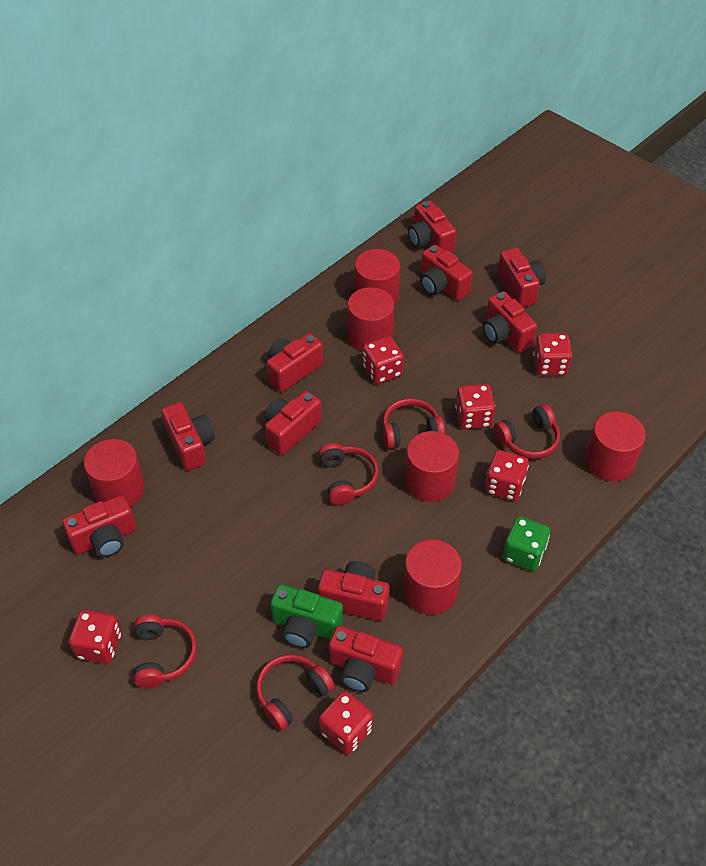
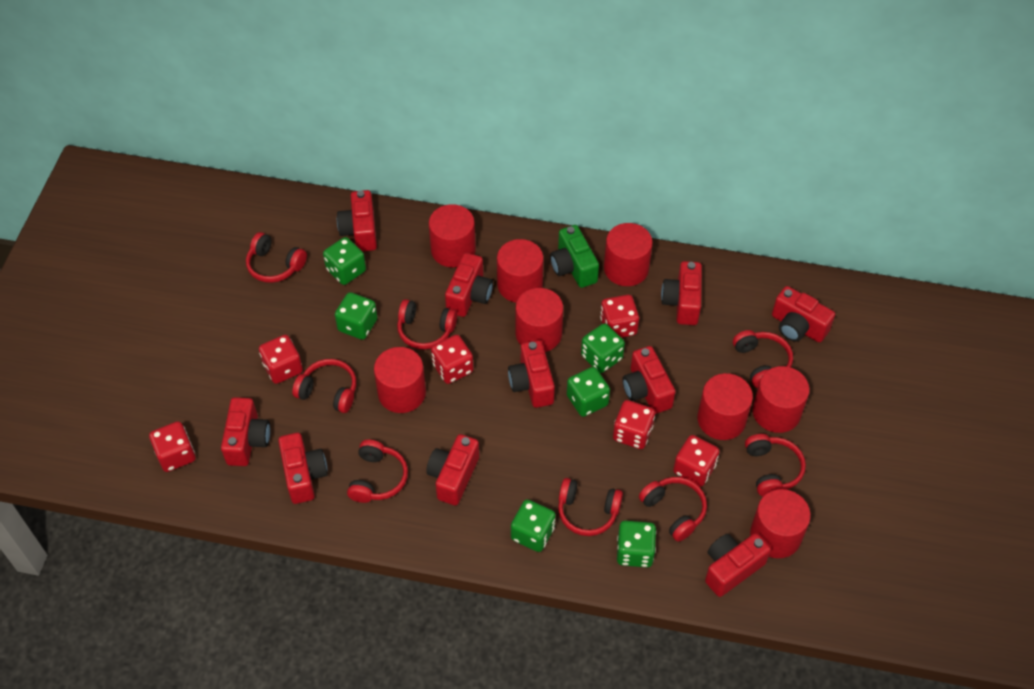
green dice: [503,516,550,571] = 1 -> [323,237,366,285] [335,292,377,340] [511,500,556,552] [567,367,610,417] [581,323,625,373] [617,521,656,567] = 6
red cylinder: [84,439,145,507] [348,287,394,351] [355,249,400,305] [403,539,462,615] [405,431,459,502] [585,411,646,481] = 6 -> [374,347,426,413] [429,204,476,267] [497,239,544,303] [516,288,563,352] [604,223,653,286] [697,373,753,440] [750,489,811,558] [752,366,810,433] = 8
red headphones: [134,614,197,688] [256,654,335,731] [318,443,379,505] [383,398,445,449] [493,404,560,459] = 5 -> [246,232,307,283] [292,359,356,413] [347,440,408,503] [397,299,457,350] [558,478,623,536] [639,477,707,542] [733,330,793,388] [745,434,806,496] = 8

